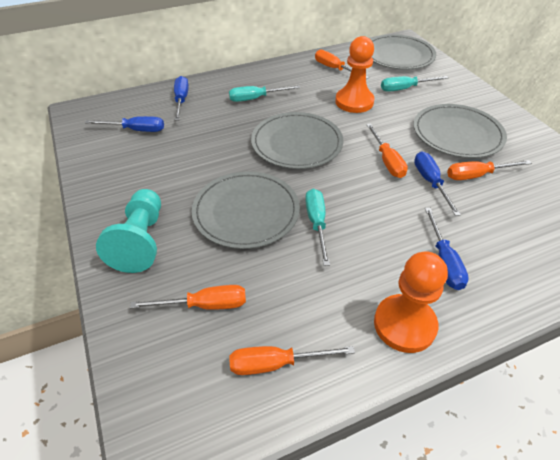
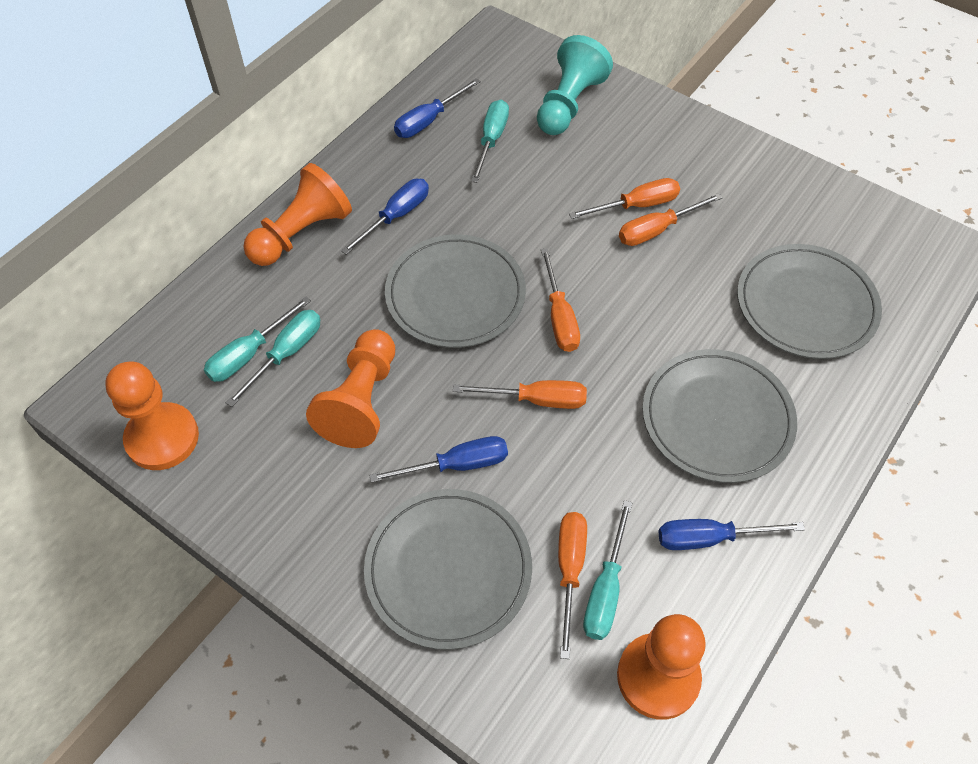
orange pawn: [335,36,375,113] [374,252,448,353] = 2 -> [105,362,199,470] [243,163,352,266] [306,329,395,448] [617,614,706,720] = 4
turquoise screwdriver: [229,85,300,102] [305,189,330,266] [381,76,448,92] = 3 -> [204,297,311,382] [226,310,320,407] [471,100,509,183] [583,500,632,640] = 4

